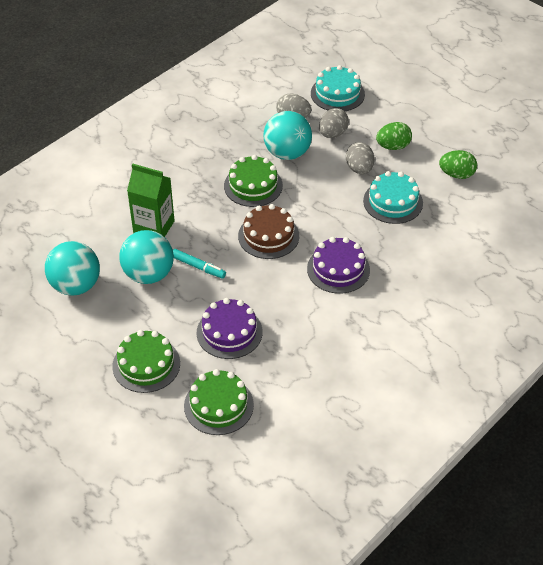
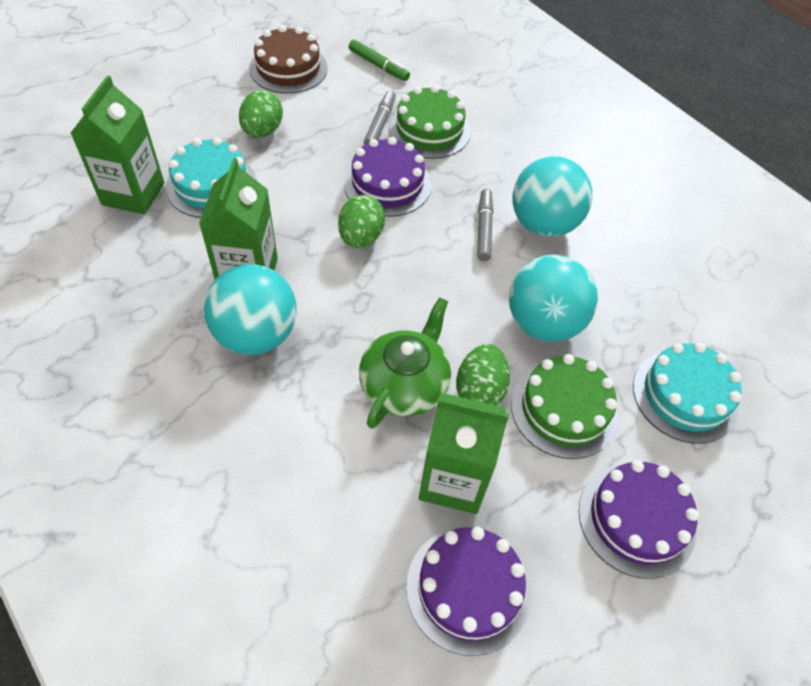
green cake: [112,330,180,393] [184,369,254,435] [224,155,283,207] = 3 -> [389,85,471,159] [511,354,618,459] = 2
green carton: [127,164,175,237] = 1 -> [71,75,164,214] [199,158,278,279] [419,393,509,514] = 3
green egg: [376,122,412,150] [439,150,477,179] = 2 -> [239,90,283,138] [338,195,385,248] [456,344,510,406] = 3
green marker: none = 0 -> [349,40,410,81] = 1
green teapot: none = 0 -> [359,297,451,429] = 1
grey egg: [276,93,311,118] [319,108,349,138] [346,142,375,174] = 3 -> none = 0
grey marker: none = 0 -> [364,90,396,145] [477,189,493,261] = 2
purple cake: [197,298,263,359] [307,237,370,294] = 2 -> [344,137,431,217] [406,527,531,656] [579,460,699,579] = 3
turquoise marker: [173,249,226,278] = 1 -> none = 0

